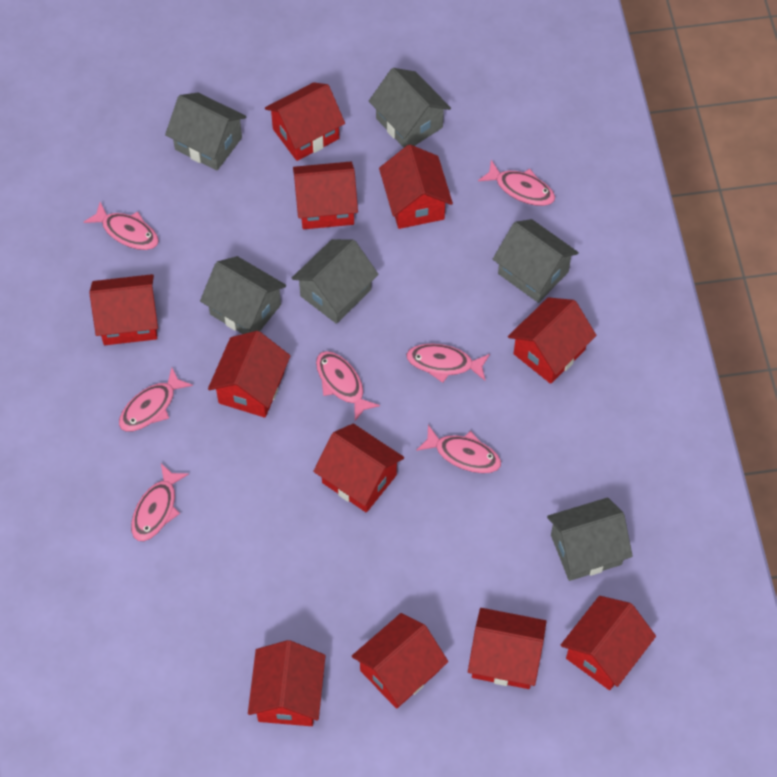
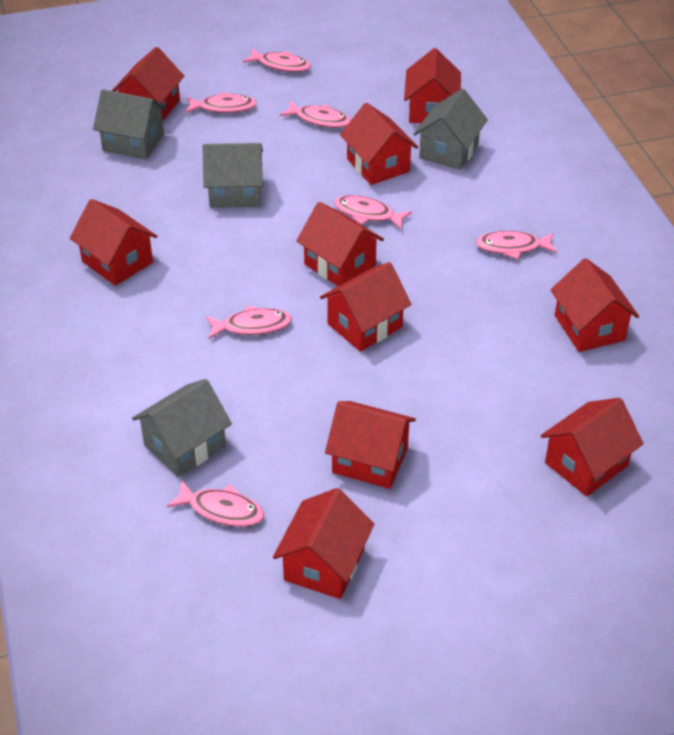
grey house: [165,93,246,171] [200,256,286,334] [292,239,379,324] [369,68,451,148] [493,219,579,303] [547,498,633,581] = 6 -> [93,89,167,160] [132,379,232,477] [202,143,263,208] [414,89,488,170] = 4
red house: [89,274,158,345] [208,331,290,418] [248,640,326,726] [265,83,345,161] [293,162,358,229] [313,424,404,513] [352,613,448,709] [379,145,453,229] [468,608,547,689] [508,297,596,384] [561,596,656,690] = 11 -> [70,199,157,286] [112,47,184,121] [273,488,374,599] [296,202,384,286] [320,262,411,352] [325,401,416,489] [340,103,418,185] [404,48,461,123] [540,398,643,496] [551,258,639,352] = 10

